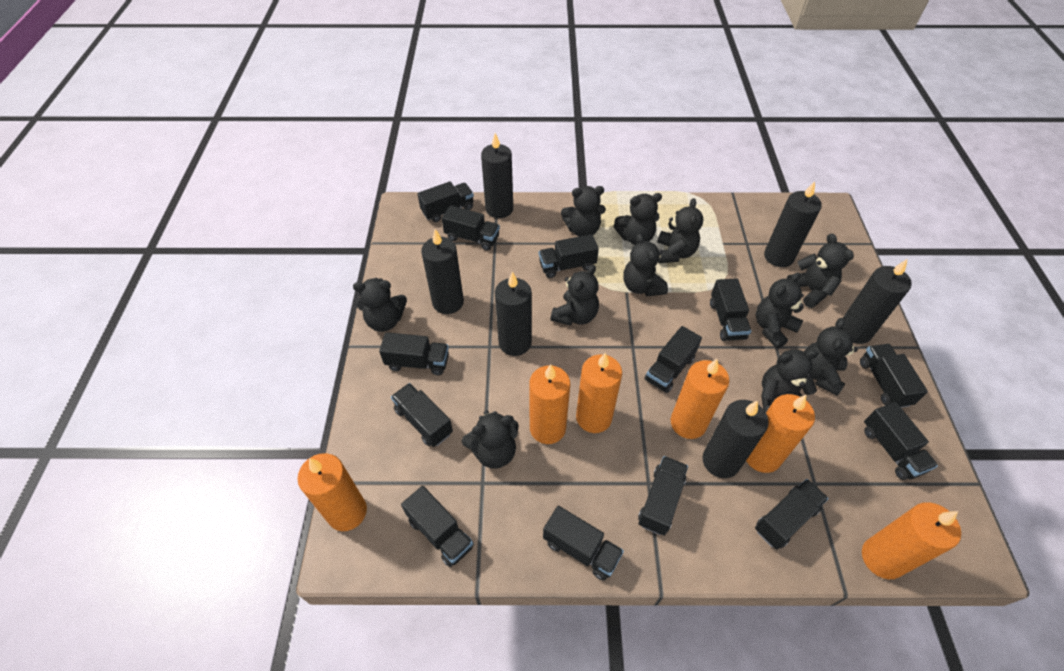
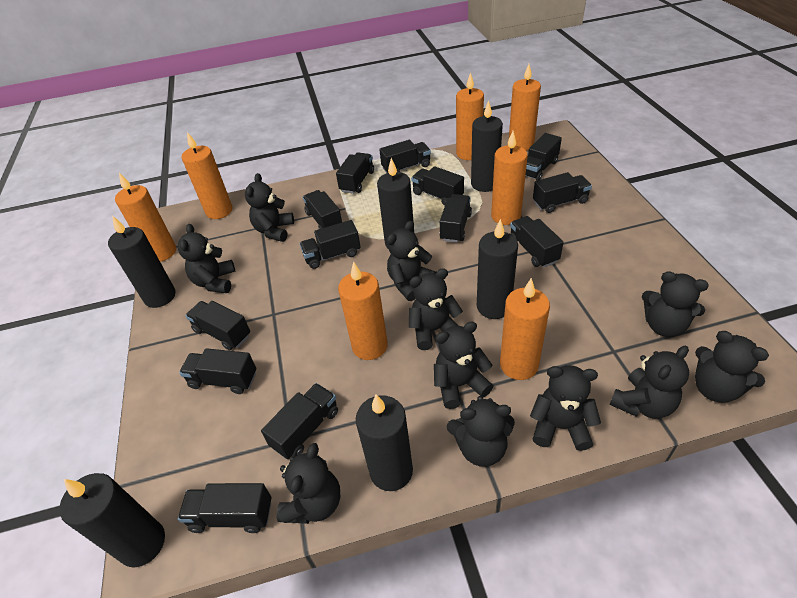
orange candle: [298,453,367,531] [529,364,570,444] [576,353,622,433] [671,359,729,439] [746,394,815,473] [862,502,961,579] = 6 -> [115,173,176,262] [181,132,232,219] [338,261,388,360] [456,72,484,160] [491,131,528,225] [500,278,550,380] [509,64,541,151] = 7

